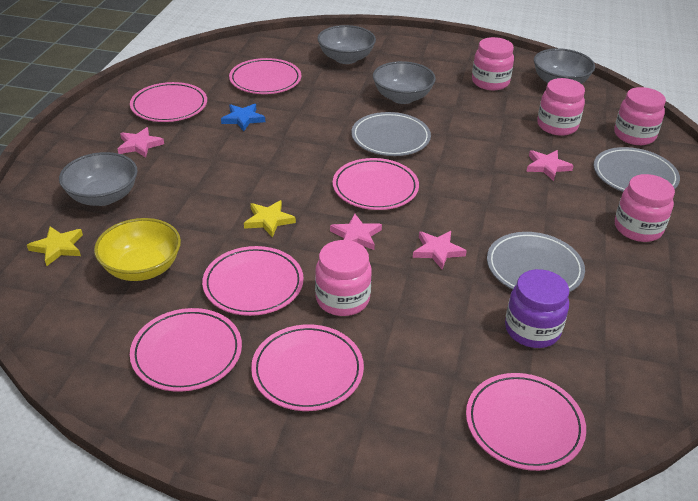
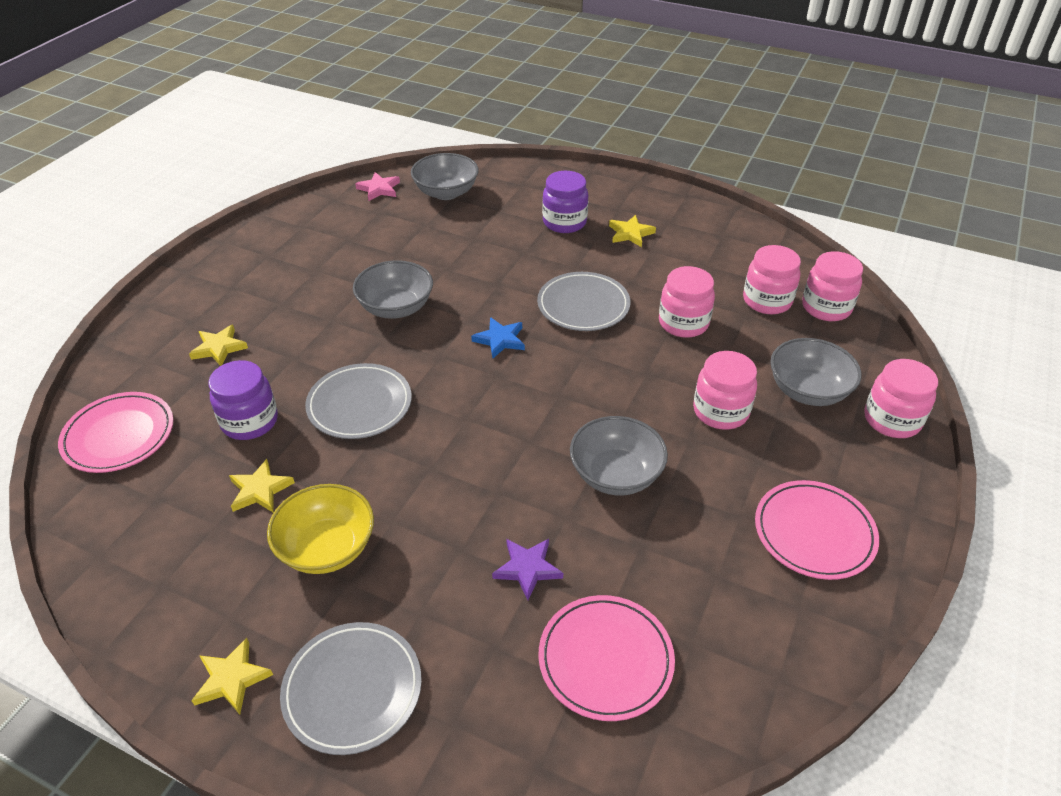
pink plate: [130,82,207,122] [130,308,242,392] [202,246,304,316] [229,58,301,94] [251,324,364,411] [333,158,419,210] [466,373,586,471] = 7 -> [58,392,173,473] [539,595,675,721] [755,480,879,580] = 3
pink star: [118,127,164,158] [330,214,382,250] [413,231,467,269] [526,150,574,181] = 4 -> [355,172,400,201] = 1
purple jar: [505,269,569,348] = 1 -> [208,360,278,440] [542,171,588,233] = 2
purple star: none = 0 -> [492,539,563,600] = 1
yellow star: [27,226,83,266] [244,200,296,238] = 2 -> [189,325,248,366] [191,638,273,714] [229,459,295,512] [609,215,656,247] = 4

